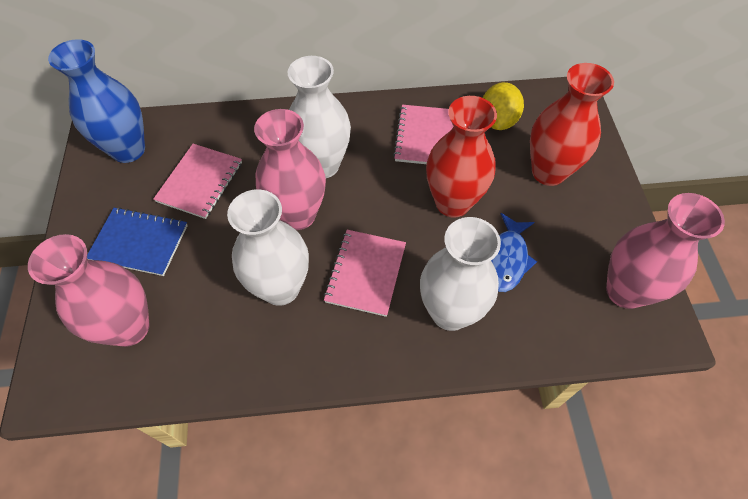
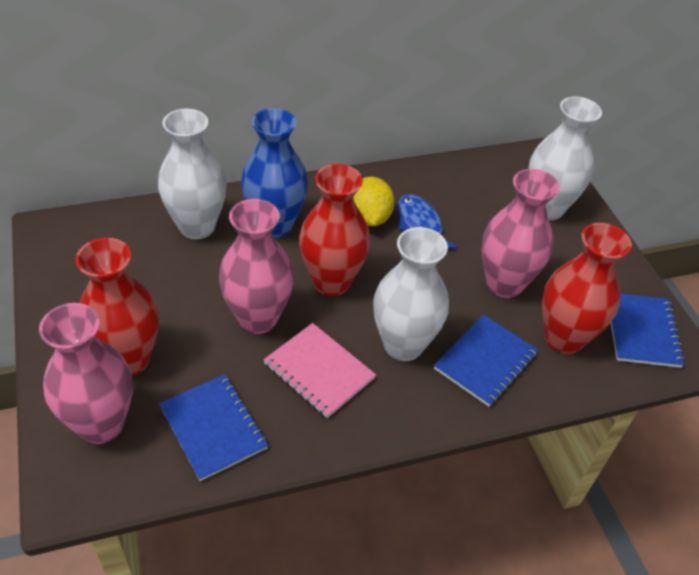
blue notebook: [87,207,188,276] = 1 -> [159,374,268,481] [434,315,538,407] [611,294,685,368] = 3
pink notebook: [153,144,242,219] [324,230,406,317] [393,105,453,164] = 3 -> [263,323,376,418] = 1
red vase: [426,96,497,218] [530,63,614,186] = 2 -> [76,238,159,376] [299,164,370,296] [542,223,632,354] = 3

